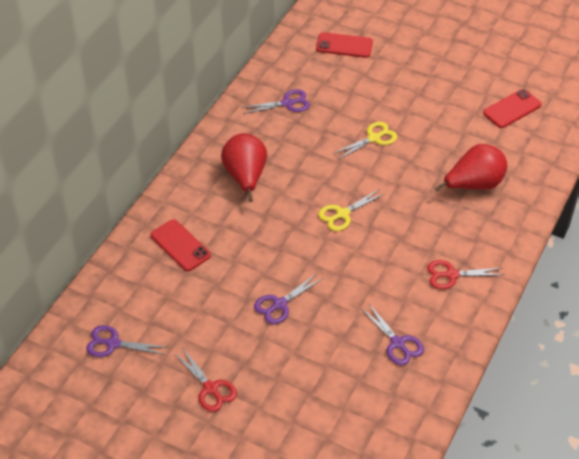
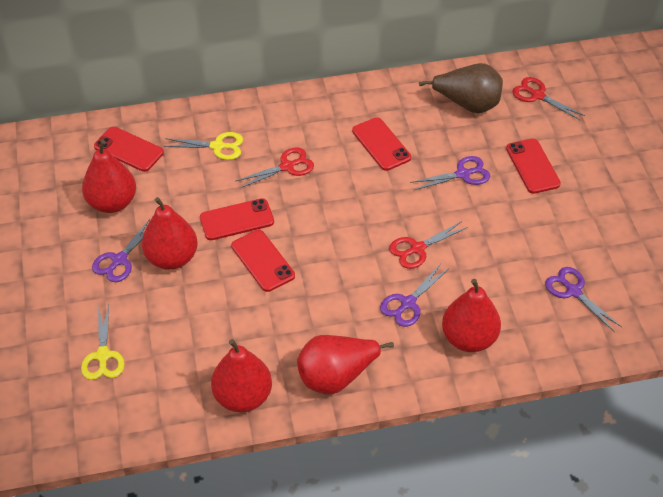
brown pear: none = 0 -> [419,63,503,113] = 1
red pear: [221,133,267,202] [434,144,507,191] = 2 -> [82,140,136,213] [142,197,198,270] [211,339,272,412] [297,335,394,394] [442,279,501,352] = 5
red phone: [151,219,211,271] [316,32,373,58] [483,89,542,128] = 3 -> [94,127,164,172] [200,198,274,240] [231,230,295,292] [352,117,411,171] [506,138,561,194] = 5
red scissors: [174,347,237,412] [427,260,505,289] = 2 -> [236,148,314,188] [389,221,468,269] [512,77,585,120] = 3

